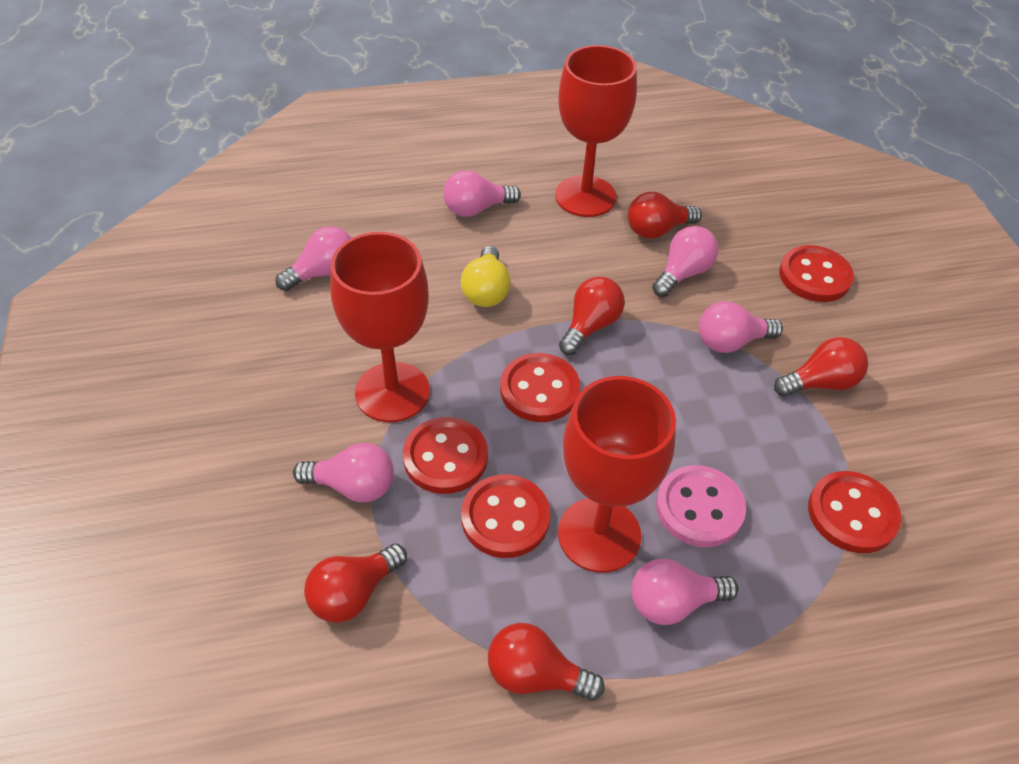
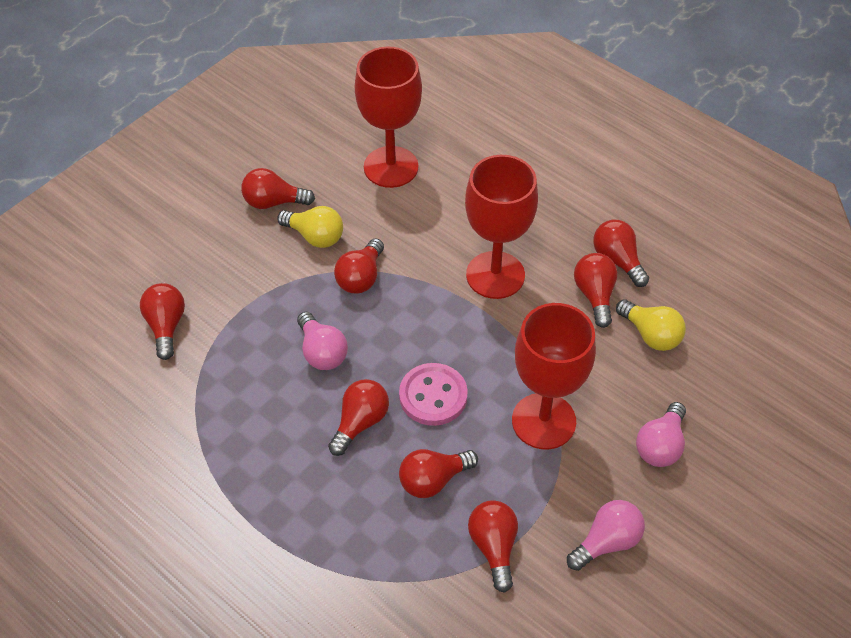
pink light bulb: [276,226,351,291] [293,443,394,502] [443,170,521,217] [631,559,738,625] [652,226,718,297] [699,301,783,353] = 6 -> [297,312,348,370] [567,500,645,571] [636,402,686,467] = 3
red button: [403,417,488,494] [461,474,550,558] [500,353,580,422] [779,245,854,302] [808,471,901,553] = 5 -> none = 0
red light bulb: [304,543,407,623] [488,623,605,700] [559,277,625,355] [628,192,702,239] [774,337,868,397] = 5 -> [140,283,185,360] [241,168,315,209] [328,379,389,456] [334,238,384,293] [399,449,478,498] [468,500,518,593] [574,253,618,328] [593,220,649,287] = 8
yellow light bulb: [461,246,511,307] = 1 -> [277,206,343,248] [616,299,686,351] = 2

